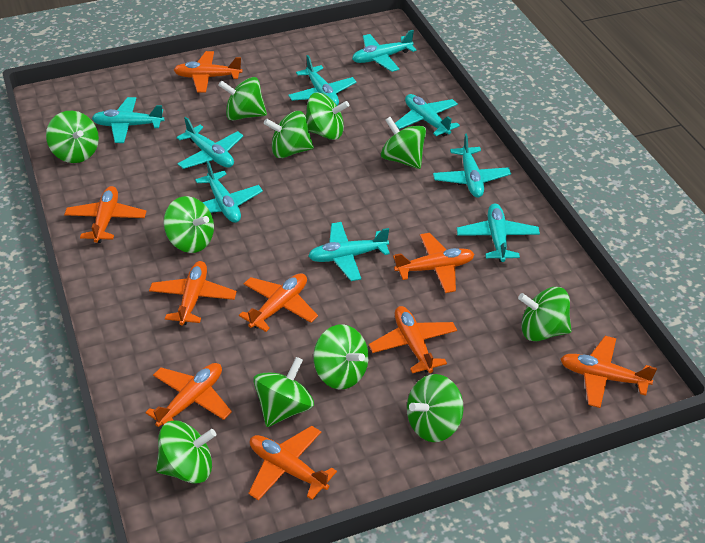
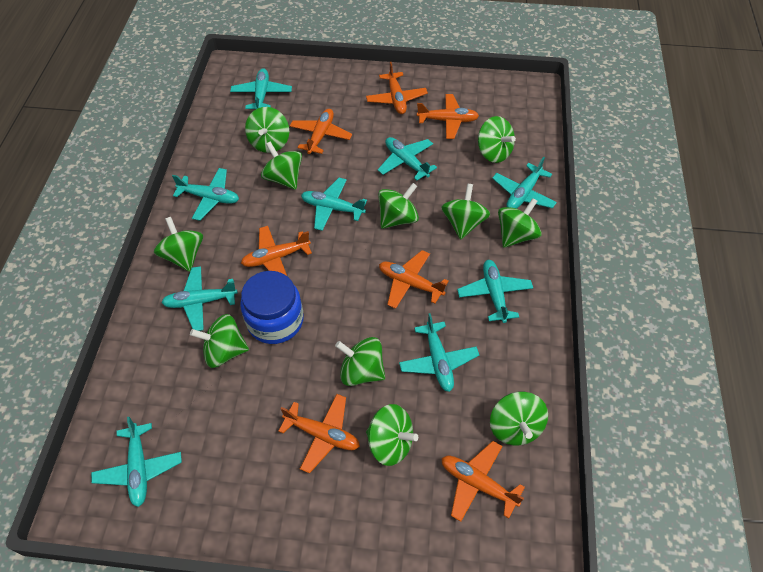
blue jar: none = 0 -> [240,271,304,344] = 1
orange plane: [64,186,146,243] [145,363,232,427] [149,261,237,326] [174,51,242,93] [239,273,318,332] [248,426,337,501] [369,306,457,373] [393,233,475,293] [561,336,657,408] = 9 -> [241,226,312,276] [278,394,360,473] [290,109,352,154] [366,62,428,114] [379,250,449,309] [417,94,479,139] [441,441,525,522] = 7

